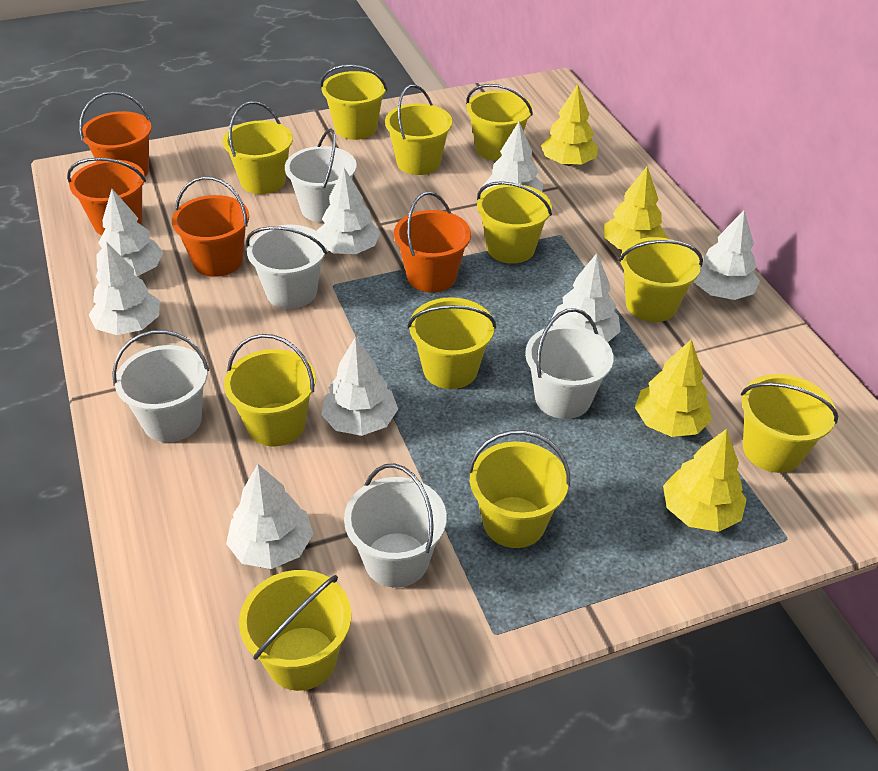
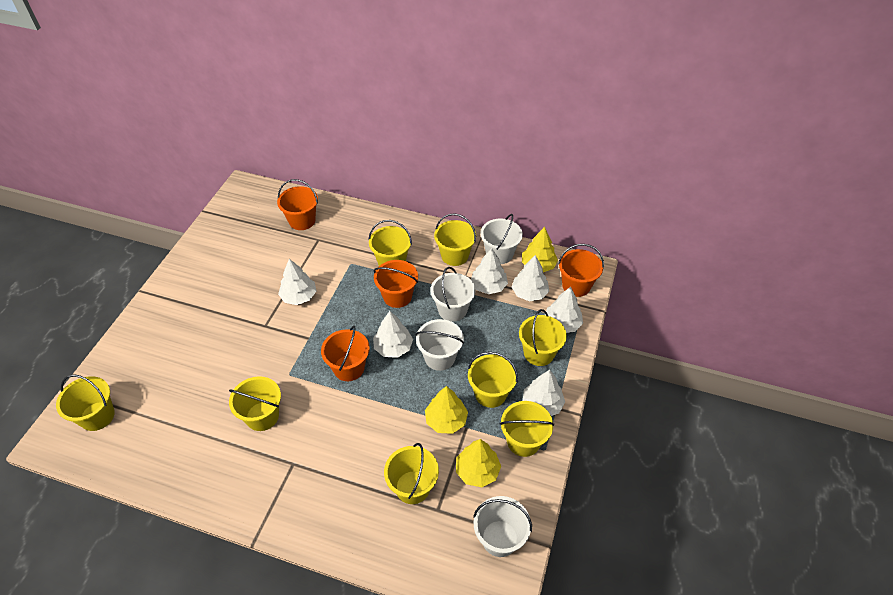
white bucket: [112,330,209,442] [246,225,327,309] [285,128,357,222] [344,464,447,587] [525,308,614,419] = 5 -> [416,319,464,371] [430,267,476,322] [473,496,532,557] [480,214,523,264] = 4
white tree: [89,241,160,335] [96,189,163,276] [226,464,313,569] [317,168,380,254] [321,337,398,436] [483,122,543,192] [552,253,621,342] [694,210,760,300] = 8 -> [278,259,316,305] [373,311,413,358] [471,248,508,294] [512,255,549,301] [523,370,565,416] [545,287,583,333] = 6
yellow bucket: [223,101,293,194] [224,334,316,446] [239,570,351,691] [321,64,387,140] [385,84,452,175] [408,297,496,389] [466,84,533,161] [468,430,570,548] [477,181,552,264] [619,237,703,322] [741,374,838,473] = 11 -> [56,374,115,431] [229,377,281,431] [368,220,412,266] [384,443,439,504] [434,213,476,266] [468,352,518,408] [500,401,554,457] [519,309,567,366] = 8
yellow tree: [541,84,598,166] [604,166,667,250] [635,339,712,437] [663,429,747,532] = 4 -> [425,386,468,434] [456,439,501,487] [522,227,558,272] = 3

